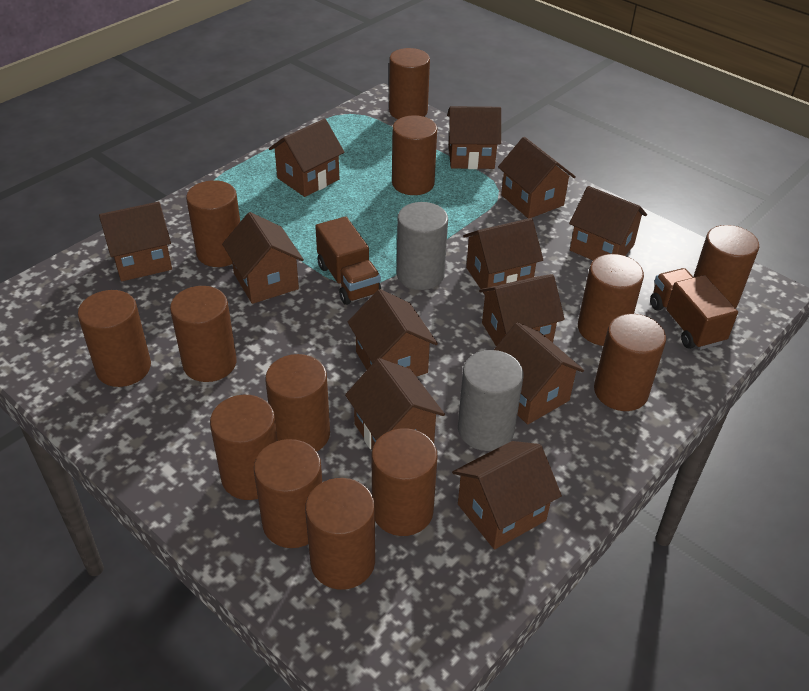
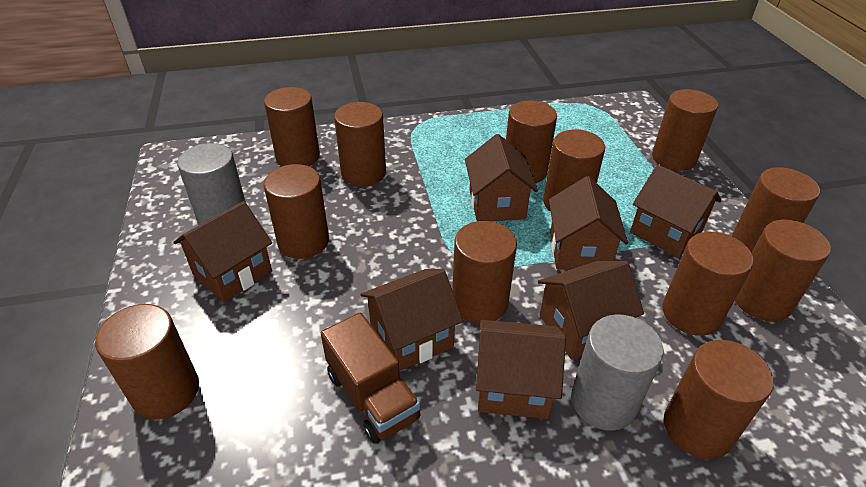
brown cylinder: [78,290,151,387] [170,286,237,382] [186,180,240,267] [210,395,278,500] [254,439,322,548] [265,354,330,452] [305,478,375,590] [371,428,438,536] [389,48,430,119] [392,115,437,195] [578,254,644,346] [594,314,666,411] [693,225,759,308] = 13 -> [95,304,199,420] [263,164,329,259] [264,87,320,166] [334,102,386,186] [452,221,517,324] [506,101,557,183] [543,129,605,212] [652,89,718,171] [663,232,754,336] [664,340,774,459] [732,167,820,253] [735,220,831,322] = 12
brown house: [99,202,172,281] [222,212,304,304] [269,119,344,197] [345,358,445,449] [348,289,438,377] [447,106,501,169] [452,441,562,549] [463,218,543,295] [479,274,565,346] [494,322,584,425] [498,137,576,219] [569,186,647,260] = 12 -> [173,201,272,303] [361,269,463,371] [465,134,538,221] [476,320,566,419] [538,261,644,359] [549,176,628,270] [630,165,721,258] = 7
brown truck: [315,216,381,305] [650,268,738,350] = 2 -> [321,313,421,444] = 1

